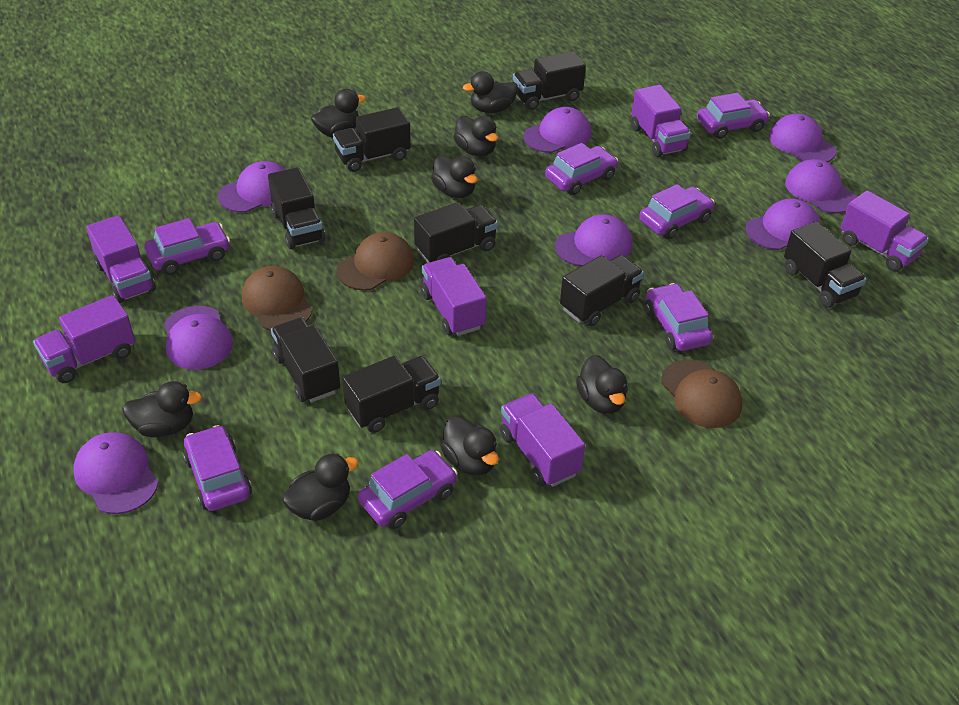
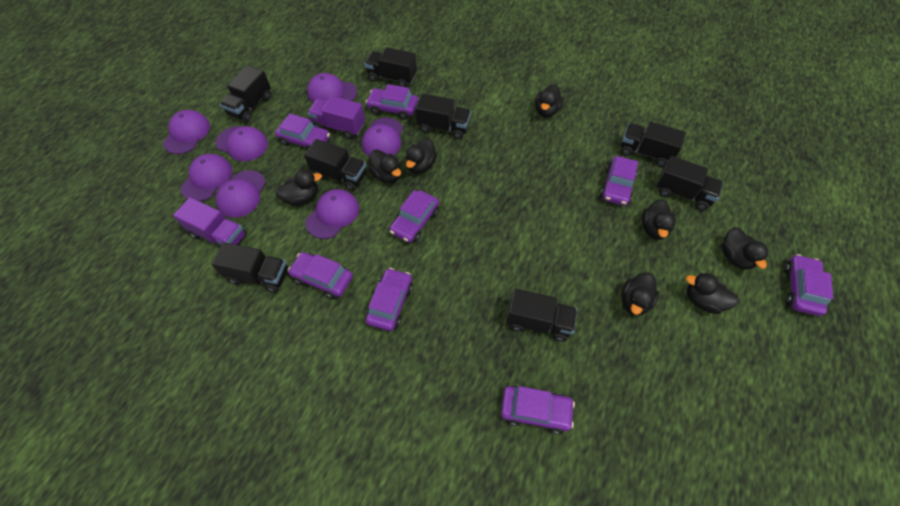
brown cap: [242,266,313,331] [337,232,414,291] [661,360,742,428] = 3 -> none = 0
purple cap: [73,432,159,514] [164,306,233,370] [218,161,285,213] [523,107,591,153] [555,215,632,266] [746,199,820,250] [769,114,836,162] [785,159,856,213] = 8 -> [163,110,210,154] [181,154,232,201] [216,126,268,161] [216,170,266,218] [306,189,359,239] [307,73,357,103] [362,118,403,157] = 7
purple car: [145,218,230,275] [183,425,252,511] [358,450,457,529] [545,143,618,195] [639,184,715,239] [645,283,713,351] [697,93,770,139] = 7 -> [275,114,330,150] [288,252,353,299] [366,84,418,120] [366,268,413,331] [389,190,439,243] [501,385,575,434] [600,156,638,206] [784,254,833,316] = 8
purple truck: [33,295,135,383] [86,215,156,303] [421,257,486,336] [500,393,585,487] [631,85,691,157] [840,190,929,271] = 6 -> [173,197,247,248] [308,96,365,139] = 2

